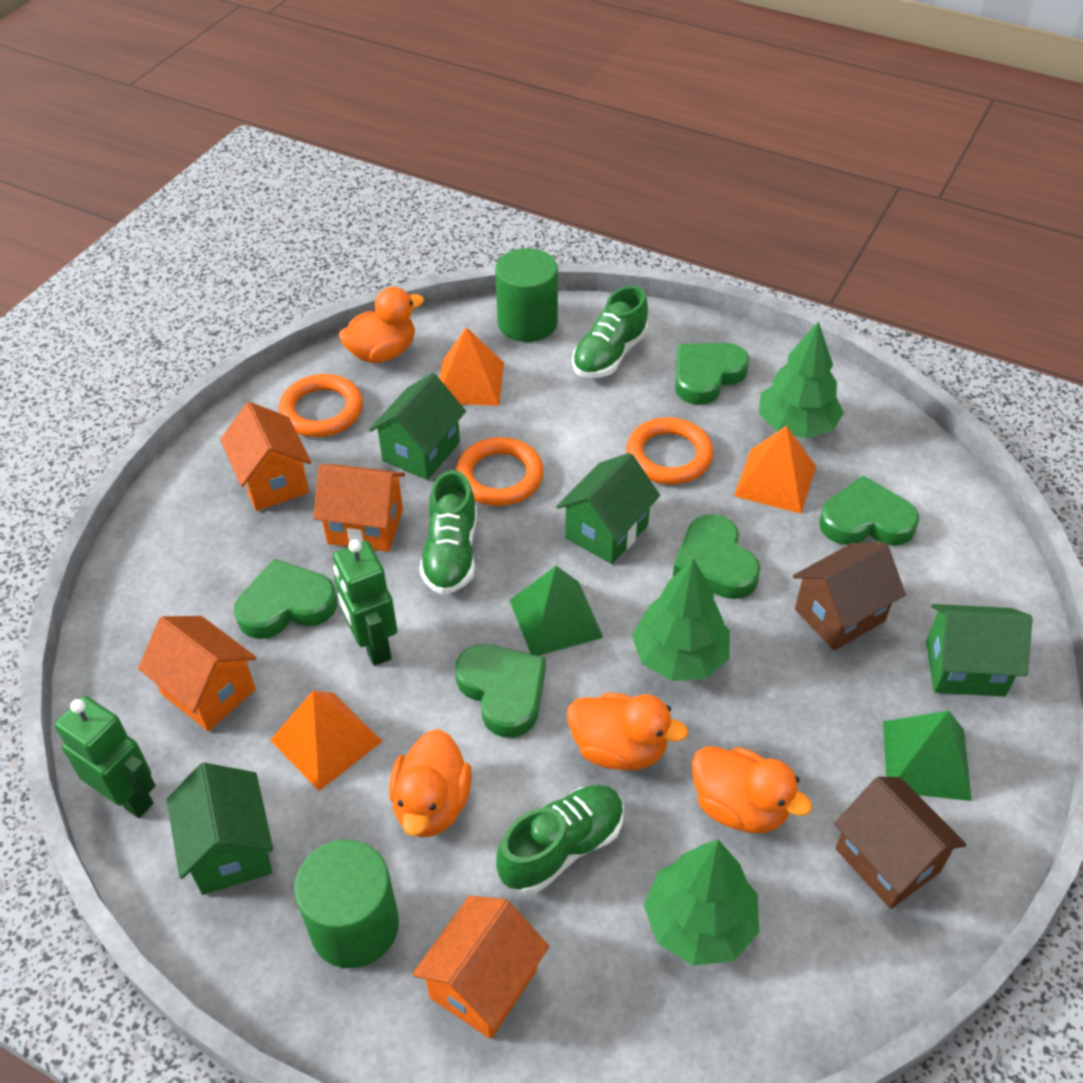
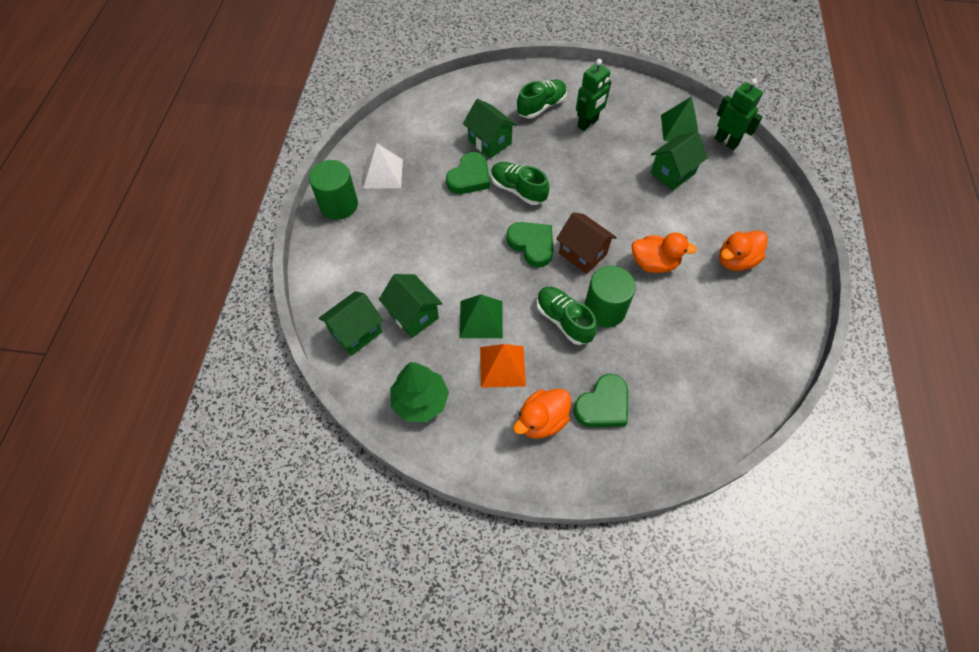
brown house: [793,542,906,650] [834,777,966,909] = 2 -> [556,212,617,274] = 1
green heart: [234,559,338,639] [455,644,546,737] [673,514,760,599] [675,343,750,405] [819,476,919,546] = 5 -> [446,152,490,194] [507,222,554,267] [573,374,628,427] = 3
green tree: [632,558,730,681] [644,840,759,966] [759,321,844,438] = 3 -> [390,362,449,423] = 1
orange duck: [339,287,424,363] [389,729,472,837] [567,693,688,770] [692,746,812,833] = 4 -> [513,389,571,438] [632,232,697,273] [719,230,768,271] = 3
orange house: [138,616,256,731] [220,402,311,511] [314,464,405,552] [412,896,549,1039] = 4 -> none = 0
orange pyramid: [271,691,383,791] [439,327,504,406] [734,426,816,514] = 3 -> [480,344,526,388] = 1
orange ring: [278,374,363,437] [456,437,544,506] [626,417,714,484] = 3 -> none = 0
white pyramid: none = 0 -> [363,143,403,189] = 1

